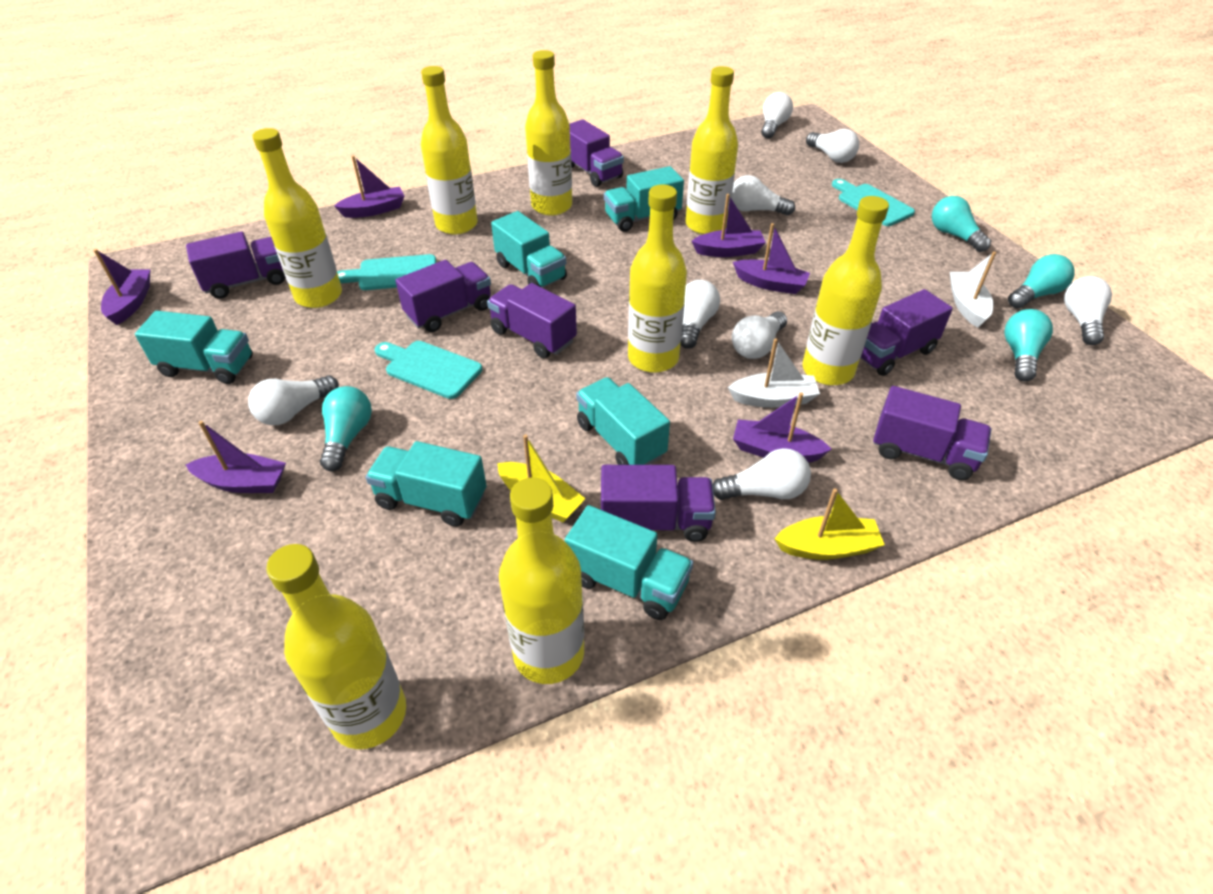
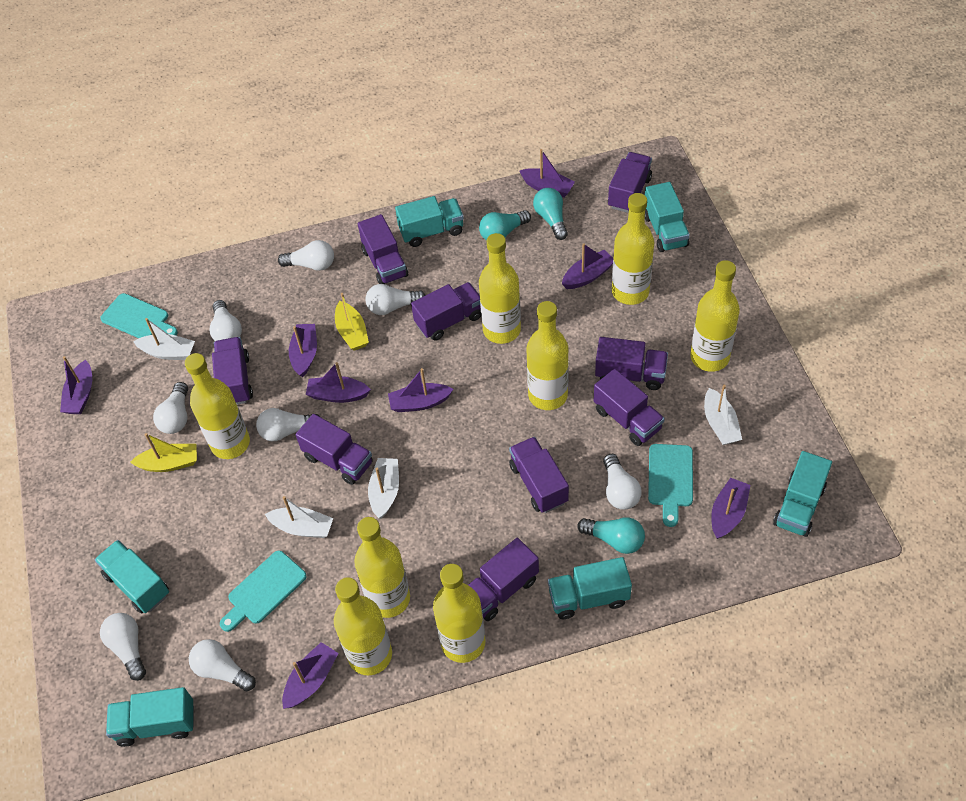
purple boat: [93,249,151,325] [186,421,286,493] [334,155,405,218] [692,194,766,257] [733,223,810,294] [733,392,831,463] = 6 -> [60,356,92,414] [282,642,338,709] [289,324,317,377] [306,362,371,403] [388,368,453,412] [520,149,575,198] [562,243,613,289] [711,478,750,539] = 8
purple truck: [186,232,285,299] [395,260,491,332] [487,283,577,358] [570,119,624,187] [601,465,716,542] [861,289,953,376] [873,386,991,480] = 7 -> [212,337,253,405] [296,414,373,485] [358,214,408,284] [411,282,481,341] [468,538,539,621] [509,437,569,513] [594,369,665,446] [595,337,668,390] [608,152,652,213] = 9
turquoise light bulb: [320,386,372,471] [932,196,991,252] [1004,309,1053,381] [1008,254,1074,308] = 4 -> [479,210,531,240] [533,188,568,240] [577,518,645,554] = 3
white boat: [728,338,820,408] [950,252,996,328] = 2 -> [133,318,195,360] [265,496,333,538] [368,458,399,519] [704,385,742,445] = 4

